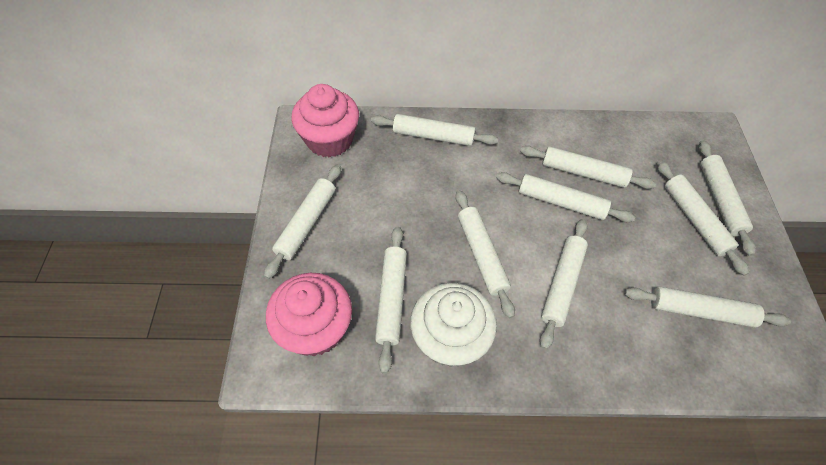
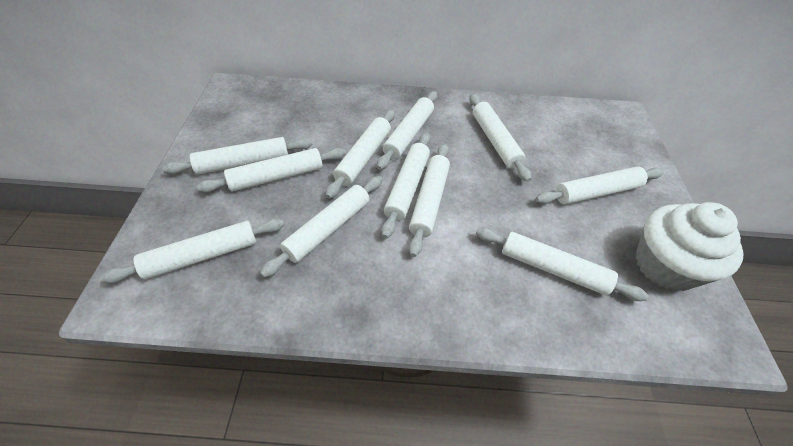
pink cupcake: [266,273,352,356] [291,84,359,158] = 2 -> none = 0
white rolling pin: [264,165,341,279] [371,114,498,146] [375,226,407,374] [455,190,515,318] [496,172,635,222] [520,146,656,189] [540,219,588,350] [625,286,791,328] [657,160,749,276] [699,140,756,256] = 10 -> [100,218,284,283] [162,137,313,175] [196,148,346,193] [260,176,383,278] [326,109,395,199] [377,91,437,170] [381,132,430,238] [409,143,450,257] [469,94,531,182] [476,227,649,301] [536,166,664,205] = 11

